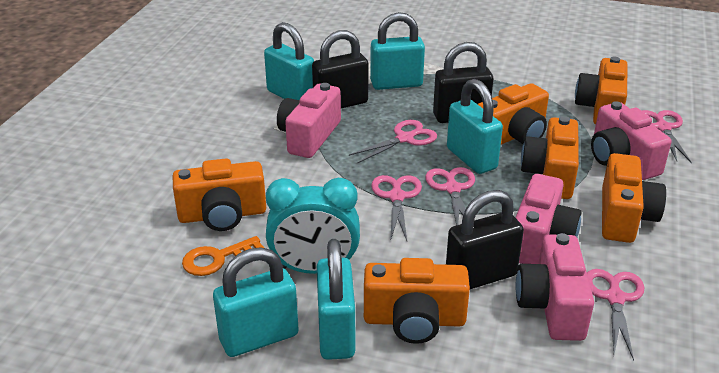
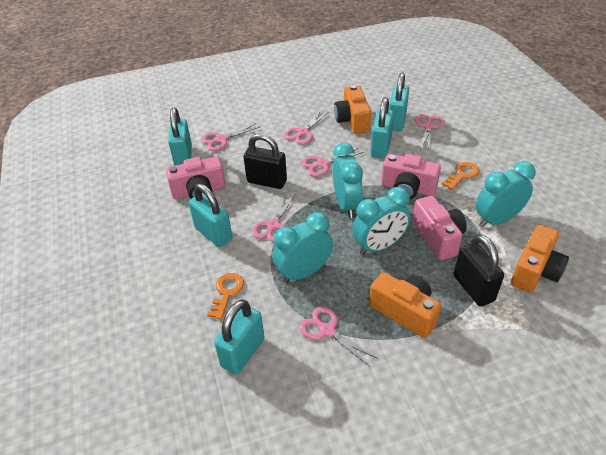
black padlock: [312,30,369,108] [433,42,493,123] [446,190,524,289] = 3 -> [243,133,287,189] [453,234,504,307] = 2
orange camera: [173,158,266,231] [364,258,470,344] [478,83,549,145] [521,116,579,199] [575,56,628,125] [602,153,666,243] = 6 -> [334,85,371,134] [369,272,441,338] [511,225,569,293] = 3
orange key: [182,236,264,276] = 1 -> [207,273,244,319] [442,162,480,190] = 2
pink camera: [277,83,341,158] [515,174,581,264] [516,233,594,341] [591,101,671,180] = 4 -> [166,156,226,199] [381,154,441,199] [413,196,466,260] = 3
pink scissors: [349,120,437,164] [371,175,422,241] [425,167,475,225] [587,269,644,361] [642,110,692,163] = 5 -> [201,123,260,151] [252,193,295,242] [284,111,328,145] [299,307,378,367] [301,148,363,177] [415,114,444,150] = 6
turquoise clock: [266,178,360,274] = 1 -> [273,212,333,283] [332,143,363,218] [352,187,410,255] [476,162,536,228] = 4

